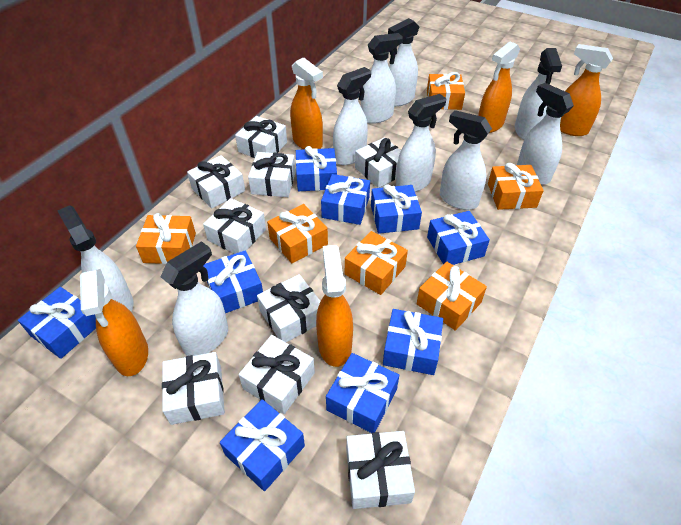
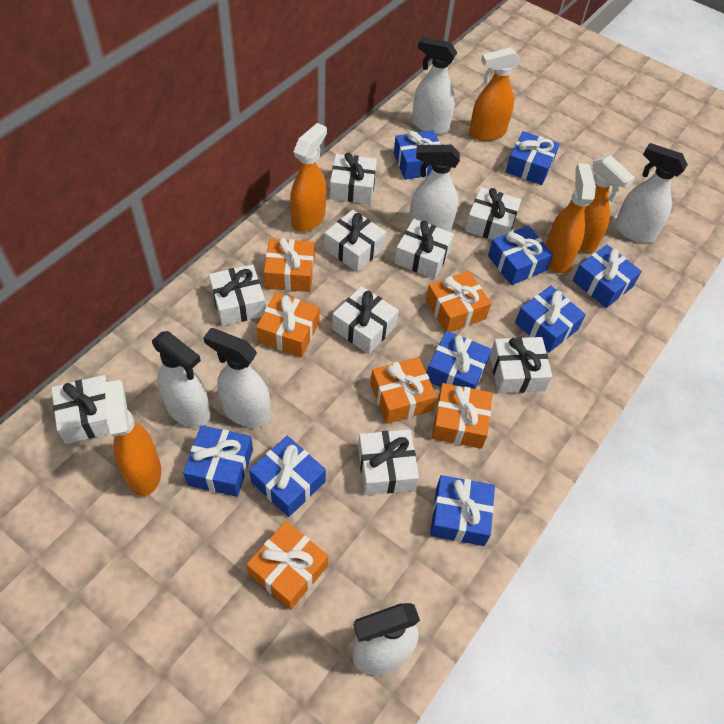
white spray bottle: [57,205,134,311] [160,241,228,356] [333,67,371,165] [361,33,403,124] [388,18,419,107] [396,94,446,192] [440,110,492,210] [515,48,562,140] [517,83,574,185] = 9 -> [152,331,211,427] [203,328,271,428] [353,603,420,675] [409,145,460,232] [412,37,457,134] [615,143,688,243] = 6

